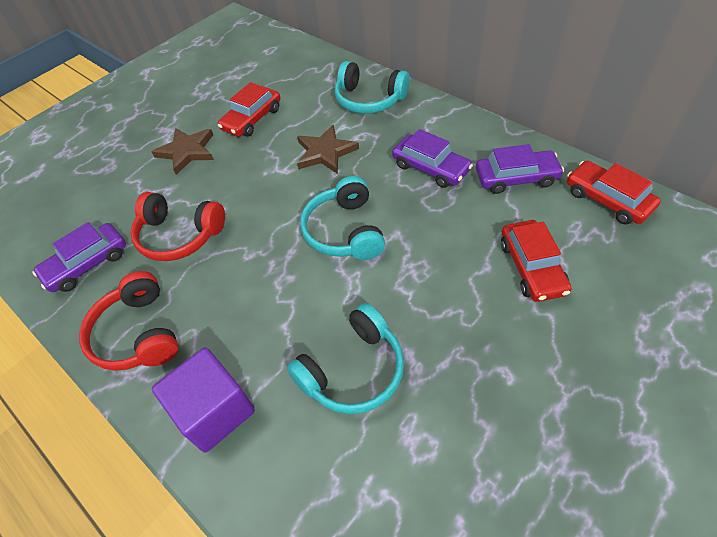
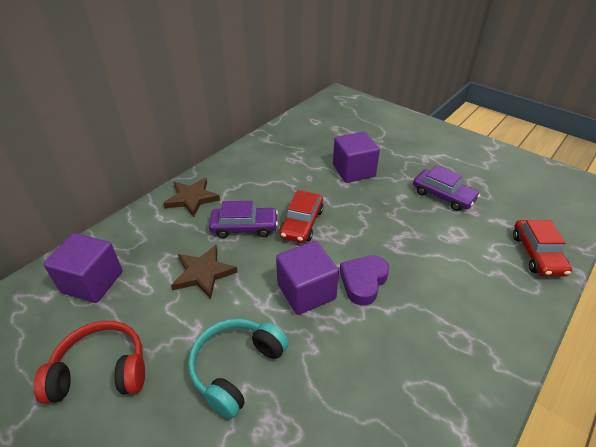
purple car: [32,222,126,292] [392,129,473,188] [476,144,564,194] = 3 -> [209,201,278,238] [413,165,480,211] = 2
purple cube: [152,347,255,453] = 1 -> [43,233,123,303] [276,241,339,315] [333,131,380,183] = 3
purple heart: none = 0 -> [340,255,390,305] = 1
red car: [218,82,280,137] [501,220,571,302] [567,161,661,225] = 3 -> [279,190,324,243] [513,220,572,277] = 2
red headphones: [79,271,179,371] [130,192,225,261] = 2 -> [34,321,145,404] = 1
turquoise headphones: [287,303,404,414] [300,176,385,260] [335,61,410,114] = 3 -> [188,319,289,419] = 1

